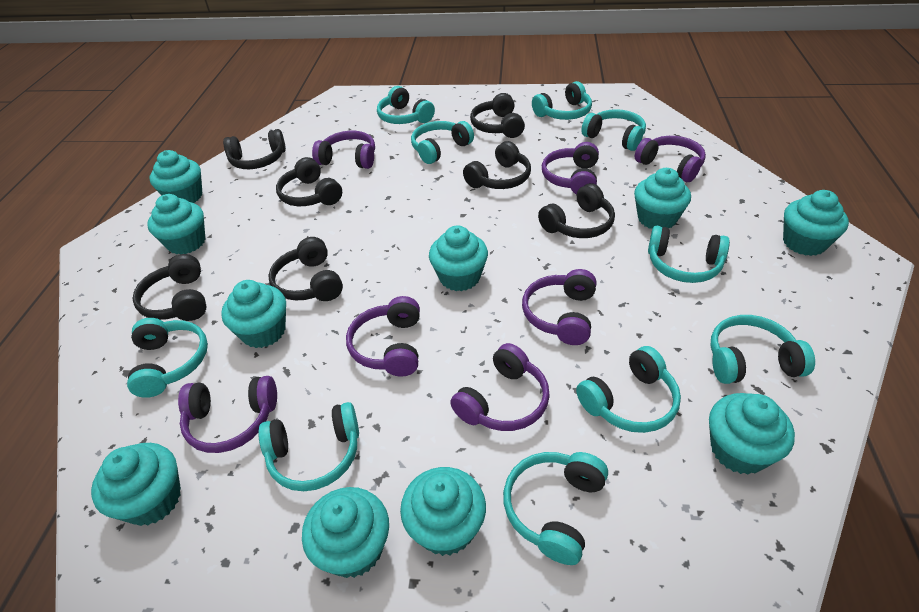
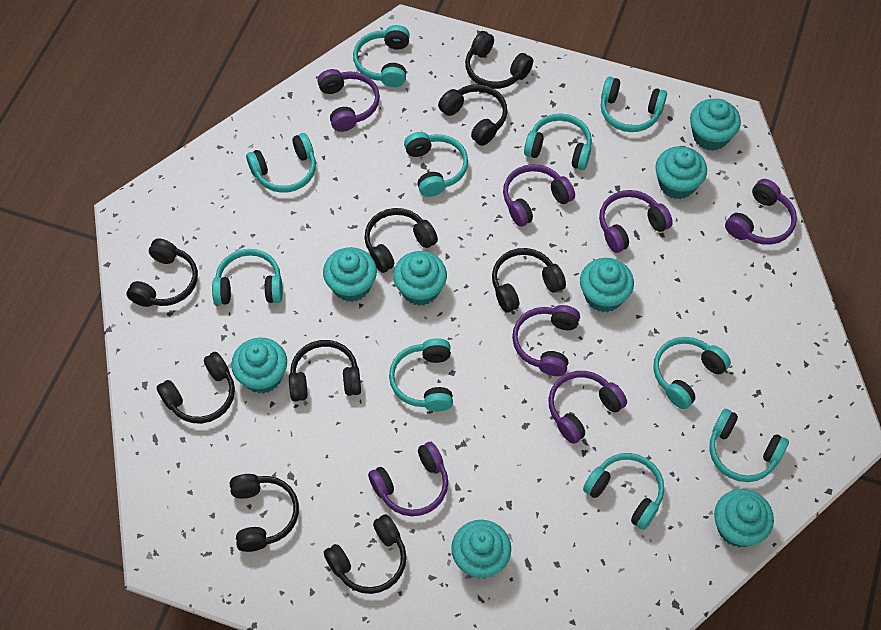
black headphones: [133,254,206,321] [223,129,286,169] [268,237,343,301] [276,157,342,206] [463,141,531,189] [470,93,525,138] [538,183,615,238] = 7 -> [126,238,198,307] [156,352,235,424] [230,474,299,552] [289,340,361,401] [324,514,407,594] [364,208,438,273] [438,84,508,146] [465,31,533,89] [492,248,566,313] = 9
turquoise cupcake: [91,443,181,526] [148,194,205,254] [149,150,202,203] [221,280,286,348] [302,487,389,578] [400,467,486,556] [429,225,488,291] [634,168,691,229] [709,393,795,475] [783,190,849,256] = 10 -> [231,338,287,394] [323,247,377,302] [393,251,447,306] [451,520,511,578] [580,258,634,312] [655,146,707,199] [690,99,741,151] [714,489,774,547] = 8

